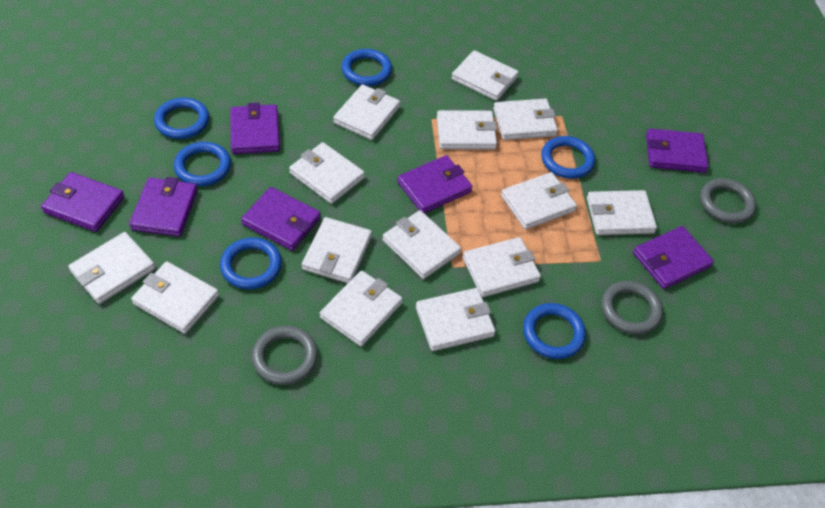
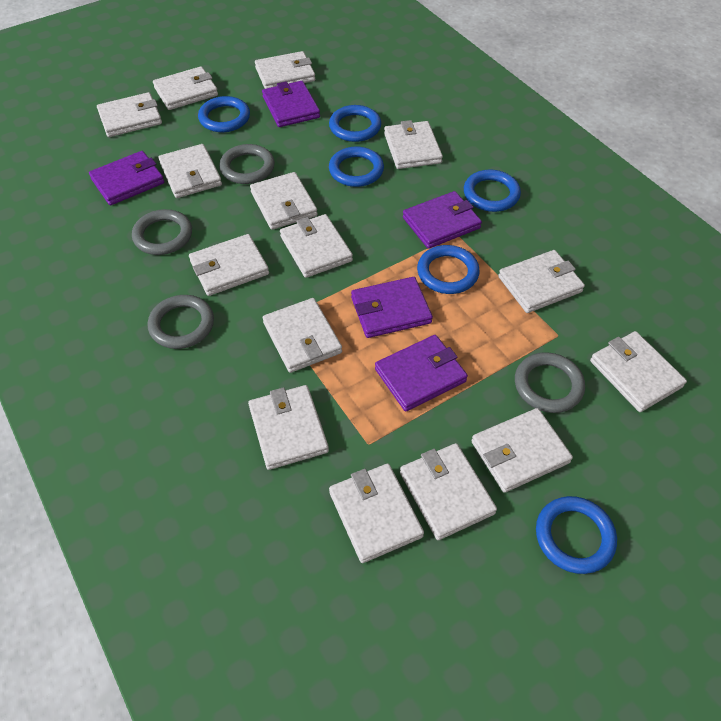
grey ring: [252,326,318,385] [602,281,663,335] [700,178,756,224] = 3 -> [132,209,192,255] [148,295,214,349] [219,144,275,184] [515,352,585,413] = 4
purple wallet: [41,172,124,232] [129,177,198,237] [230,103,280,154] [241,187,321,251] [397,155,473,213] [633,226,714,289] [646,128,709,173] = 7 -> [89,151,164,205] [262,81,320,127] [351,277,433,338] [375,335,468,411] [403,191,482,249] = 5
white wallet: [68,232,155,304] [131,261,219,334] [289,142,365,204] [302,217,372,283] [320,271,403,347] [333,84,400,140] [383,210,461,279] [416,288,496,351] [437,110,497,149] [452,50,519,101] [463,237,541,297] [493,98,558,140] [501,172,577,230] [587,190,657,235] = 14 -> [97,92,162,137] [153,66,218,110] [158,144,222,198] [189,234,269,296] [248,385,329,470] [250,172,317,230] [255,51,315,89] [263,298,342,373] [280,214,353,278] [329,464,424,563] [384,120,443,169] [400,443,497,540] [471,408,573,493] [498,250,585,313] [590,331,687,412] = 15

